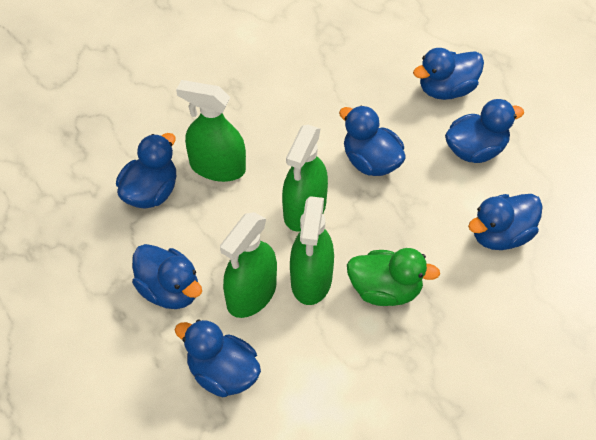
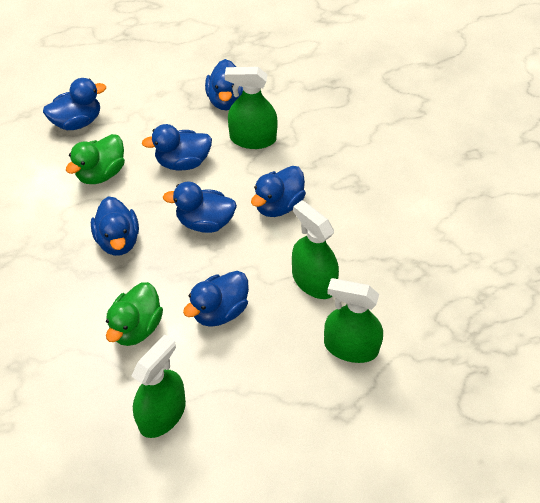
green duck: [347,248,440,306] = 1 -> [66,134,125,184] [106,282,163,346] = 2

